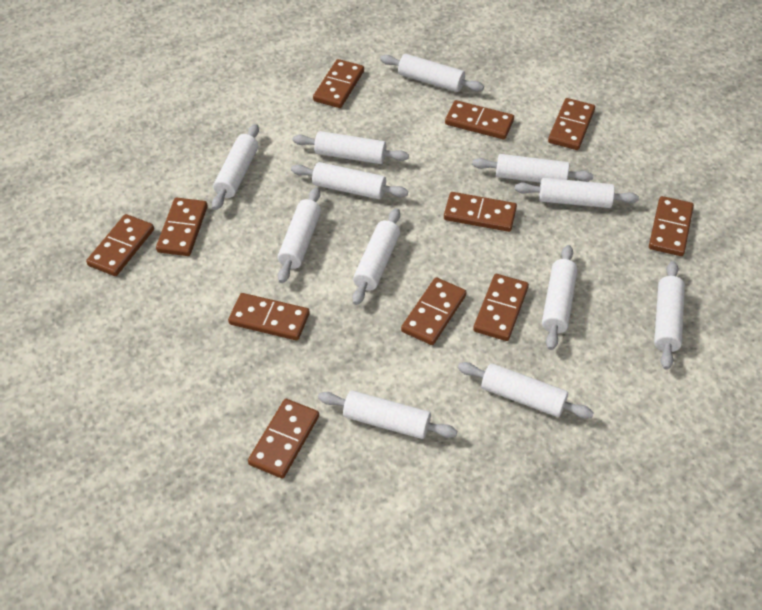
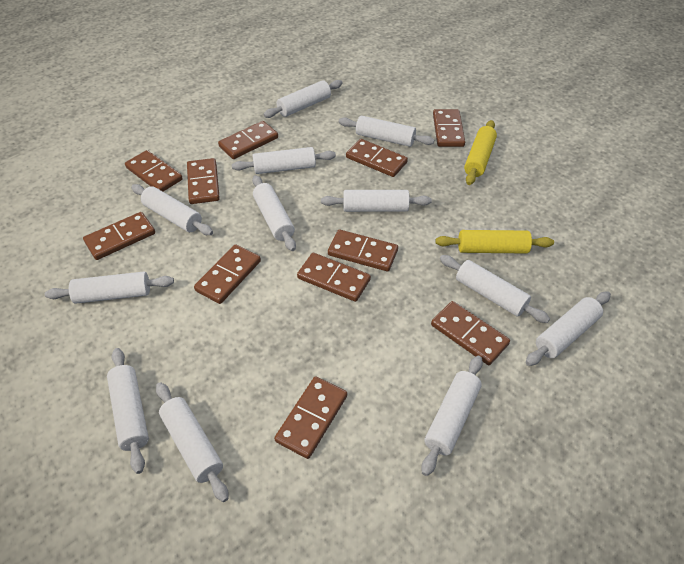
yellow rolling pin: none = 0 -> [435,230,554,254] [464,120,497,185] = 2

